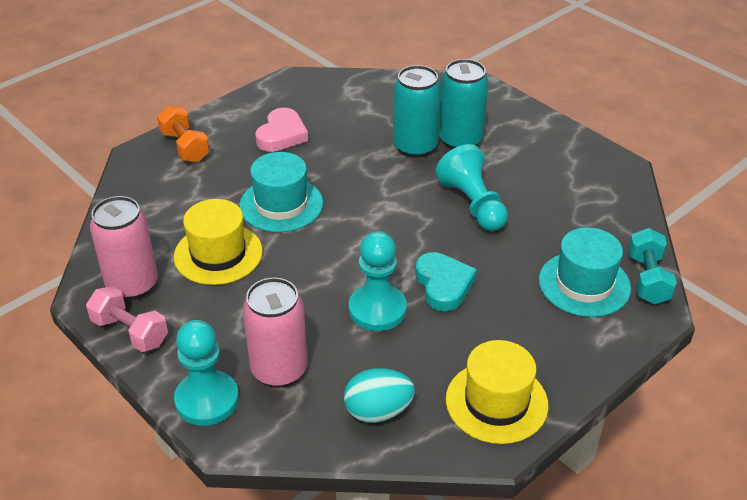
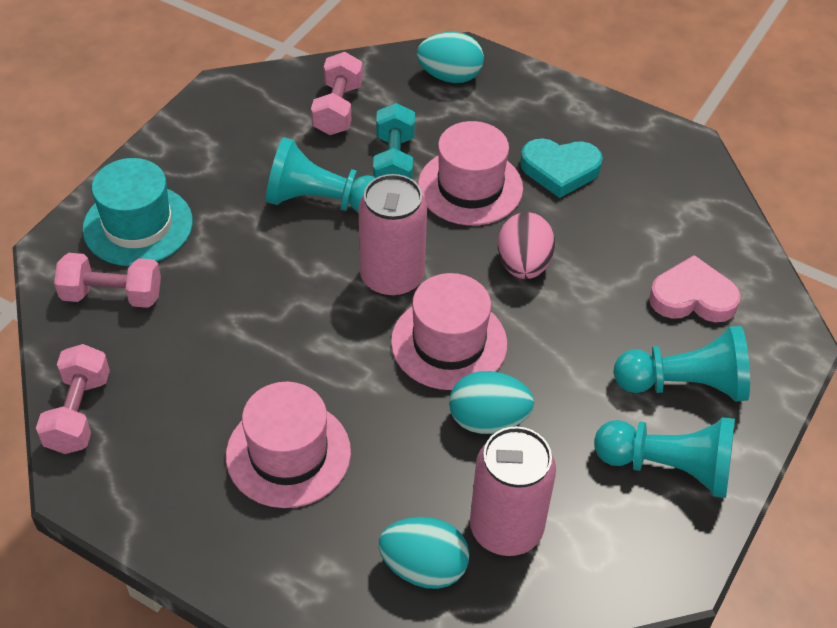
orange dumbbell: [157,105,210,162] = 1 -> none = 0
pink dumbbell: [86,286,168,352] = 1 -> [36,344,110,454] [54,253,161,308] [311,52,363,135] = 3
pink egg: none = 0 -> [498,212,555,279] = 1
pink hat: none = 0 -> [226,382,351,508] [391,273,507,390] [418,121,523,226] = 3
turquoise can: [393,65,441,158] [439,59,488,149] = 2 -> none = 0
turquoise egg: [344,368,415,423] = 1 -> [378,517,469,589] [417,32,484,83] [449,371,534,434] = 3
turquoise hat: [239,152,323,232] [539,227,631,317] = 2 -> [82,158,193,266] = 1
yellow hat: [174,199,263,285] [446,340,549,444] = 2 -> none = 0

